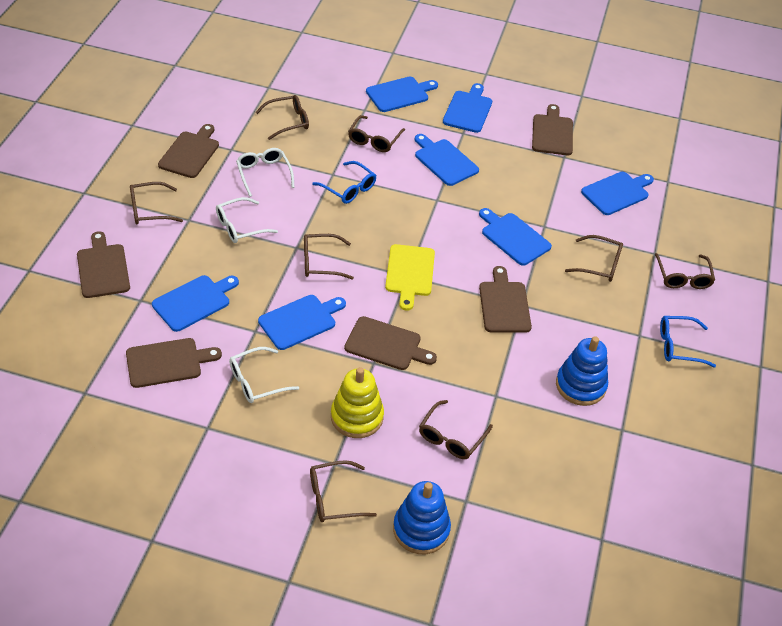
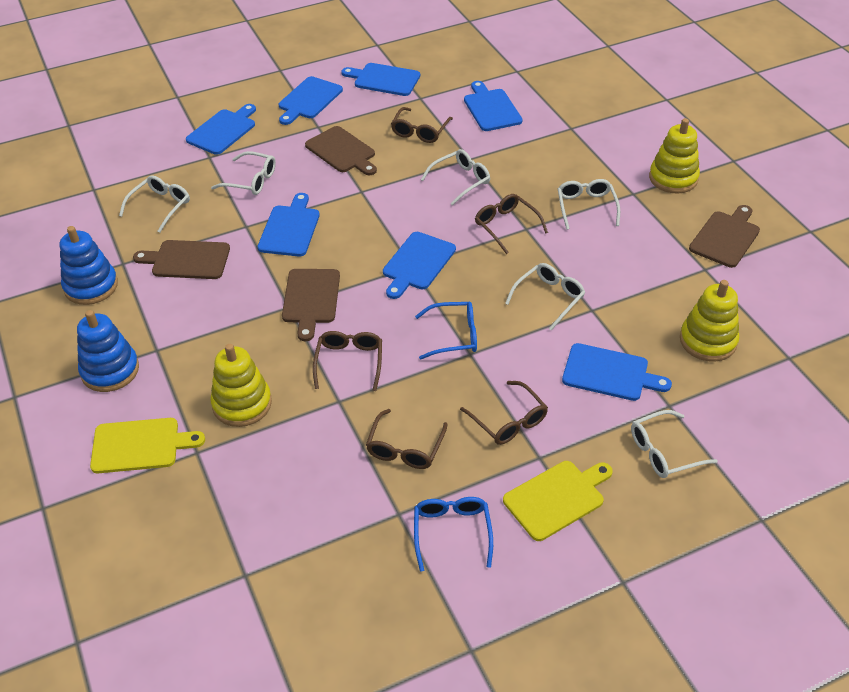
brown cutting board: [77,232,130,298] [126,338,222,388] [158,124,219,178] [344,316,437,370] [479,266,532,333] [532,104,573,155] = 6 -> [133,240,230,279] [282,269,340,341] [305,126,377,175] [689,205,760,268] = 4
brown glasses: [130,182,183,224] [256,95,309,140] [304,234,354,279] [310,460,377,522] [348,115,405,152] [419,400,493,459] [565,235,623,282] [655,253,715,289] = 8 -> [313,331,382,391] [366,409,448,469] [391,107,453,143] [460,381,548,445] [475,194,548,254] = 5
white glasses: [216,197,278,243] [229,347,299,403] [236,148,295,197] = 3 -> [119,175,190,233] [211,151,276,195] [421,149,490,206] [505,263,585,331] [558,179,620,230] [631,410,717,478] = 6
yellow cutting board: [385,244,435,310] = 1 -> [90,418,205,473] [503,461,613,541] = 2
yellow stacking toy: [331,367,384,438] = 1 -> [210,344,272,427] [649,118,700,193] [680,280,739,362] = 3

